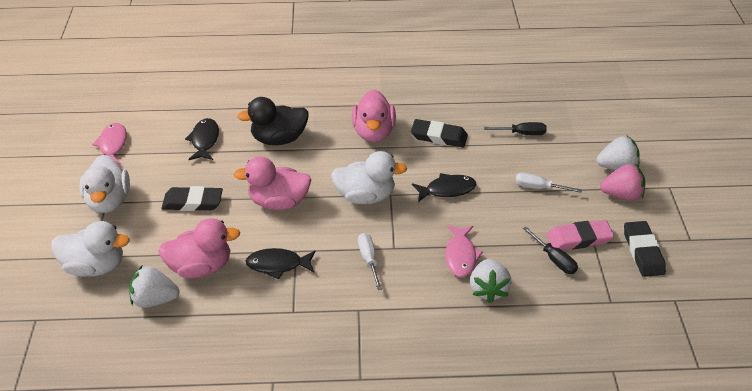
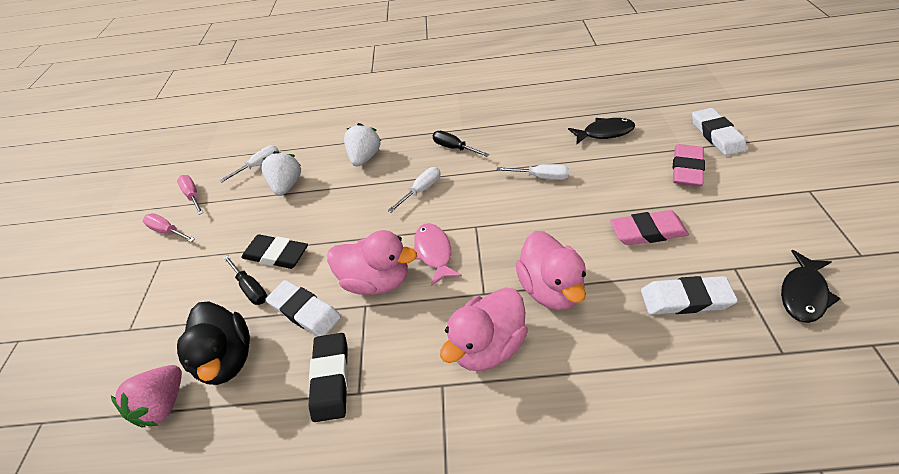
black eraser: [161,186,223,211] [411,119,468,147] [624,221,666,277] = 3 -> [242,234,308,269] [308,333,348,422] = 2
black fish: [185,118,219,160] [246,248,316,279] [412,173,476,202] = 3 -> [568,118,635,144] [781,250,841,323] = 2
pink eraser: [547,220,614,250] = 1 -> [610,210,689,245] [673,144,705,187] = 2
pink fish: [92,123,127,164] [445,225,483,277] = 2 -> [414,223,462,286] = 1
pink screwdriver: none = 0 -> [143,213,195,242] [177,175,204,215] = 2
white duck: [51,221,130,277] [79,155,130,213] [331,151,407,204] = 3 -> none = 0
white eraser: none = 0 -> [266,280,341,336] [641,276,738,315] [692,108,747,156] = 3
white screwdriver: [358,233,382,290] [515,172,582,193] = 2 -> [220,145,279,182] [388,167,441,212] [496,164,569,180] = 3
white strawberry: [129,266,180,308] [470,259,511,303] [596,136,640,170] = 3 -> [261,151,301,196] [344,123,381,167] = 2

